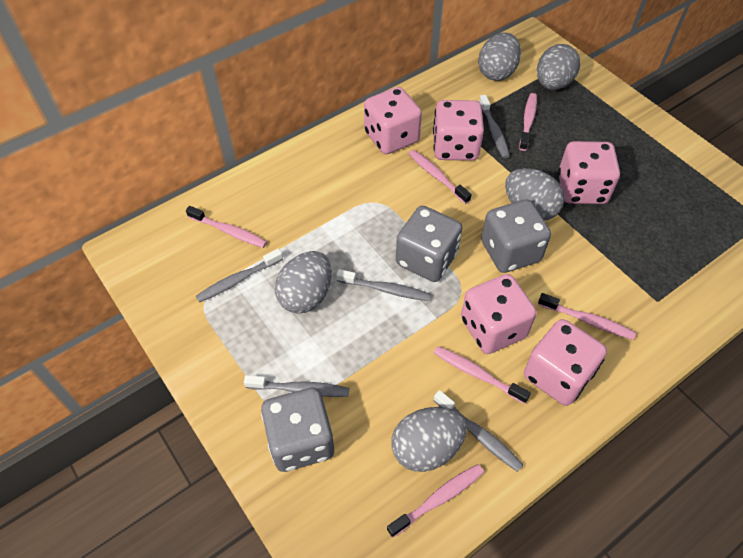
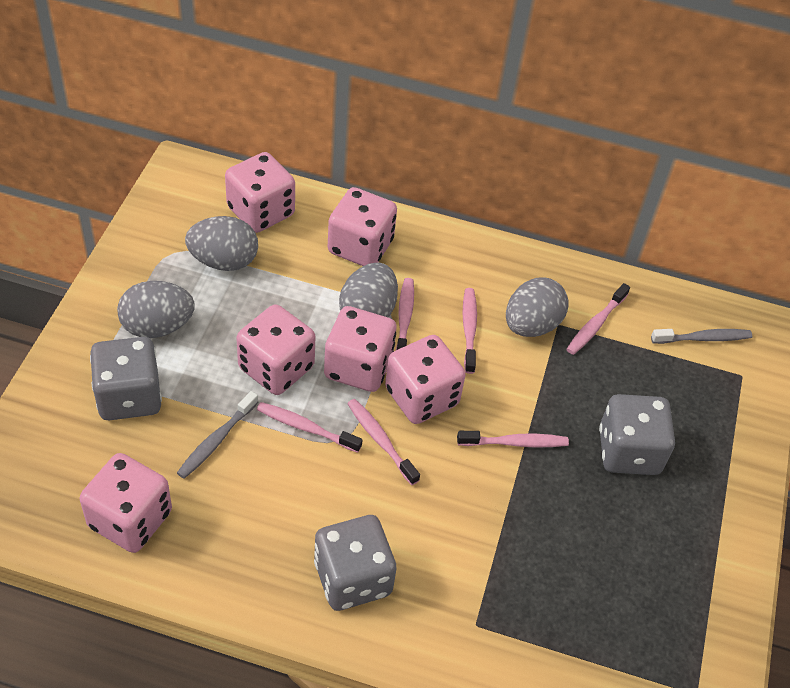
grey egg: [275,251,332,313] [391,407,467,472] [478,32,521,81] [505,168,564,221] [537,44,580,90] = 5 -> [117,281,195,338] [185,216,258,271] [339,262,398,317] [506,278,569,337] = 4
grey toothbrush: [196,249,283,303] [244,375,349,397] [336,269,430,301] [433,390,523,472] [479,95,510,158] = 5 -> [177,391,258,479] [651,329,752,344] = 2
pink dice: [364,87,422,154] [433,100,484,161] [461,274,537,354] [524,319,607,406] [558,141,620,204] = 5 -> [80,453,172,553] [225,152,295,233] [236,304,316,395] [324,306,396,392] [328,187,397,266] [385,335,466,424] = 6

